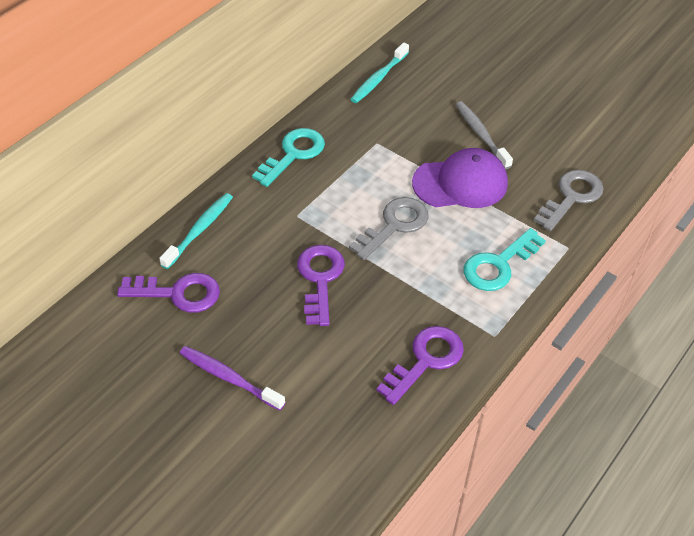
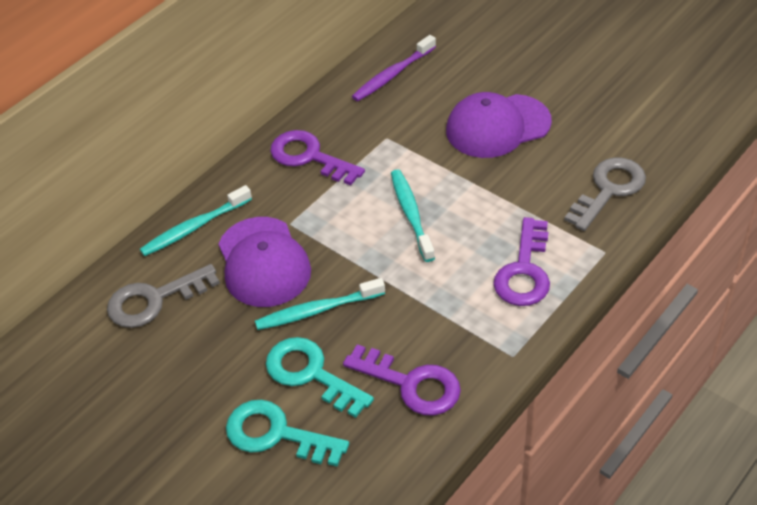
grey toothbrush: [456,101,513,169] = 1 -> none = 0
purple cap: [412,148,508,208] = 1 -> [218,217,311,307] [446,92,552,158] = 2
turquoise toothbrush: [159,193,233,269] [350,42,409,103] = 2 -> [140,185,252,256] [255,278,385,330] [391,170,435,262] = 3

